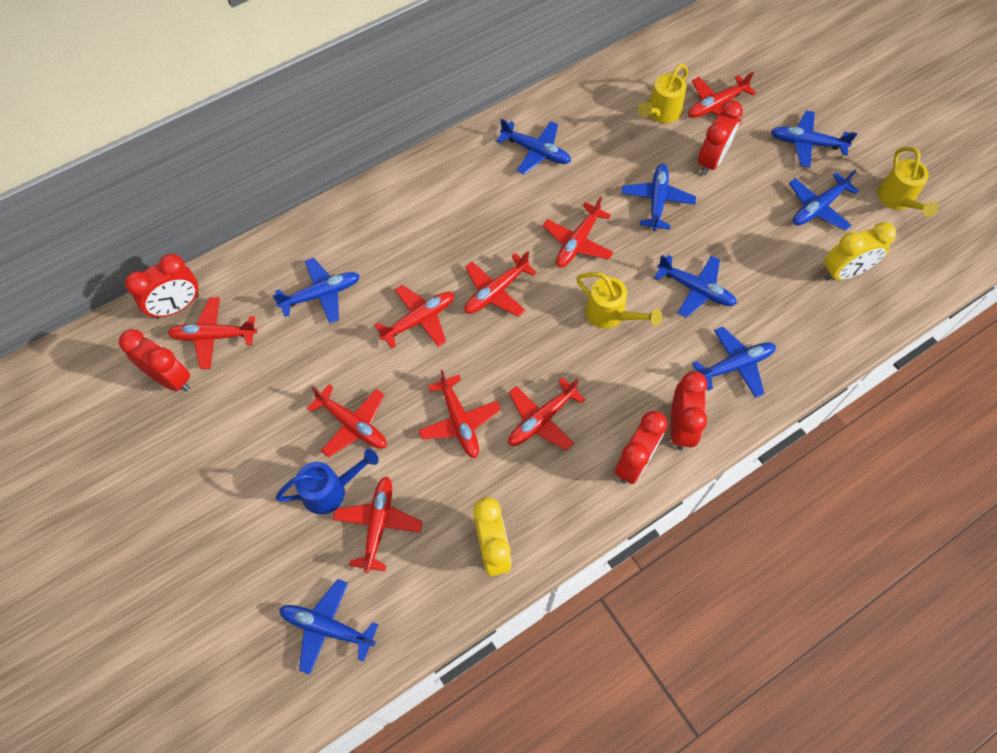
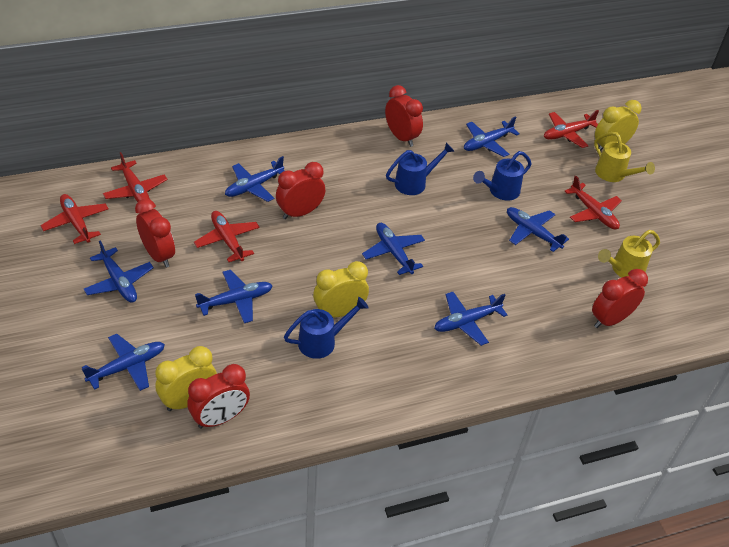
blue watering can: [276,449,379,514] = 1 -> [284,297,368,359] [386,142,454,195] [473,151,532,201] = 3
red plane: [167,297,257,369] [307,384,387,457] [333,476,422,573] [374,285,454,349] [419,370,501,458] [464,251,537,317] [508,377,586,450] [543,196,613,268] [688,72,756,124] = 9 -> [40,194,109,244] [103,152,168,202] [194,211,260,262] [544,110,599,148] [564,175,622,229] = 5
yellow clock: [473,497,511,576] [824,222,897,280] = 2 -> [155,346,217,411] [313,261,369,318] [595,100,641,151] = 3
yellow watering can: [576,272,662,329] [638,64,688,123] [877,147,938,217] = 3 -> [594,132,655,182] [598,230,660,278] = 2

